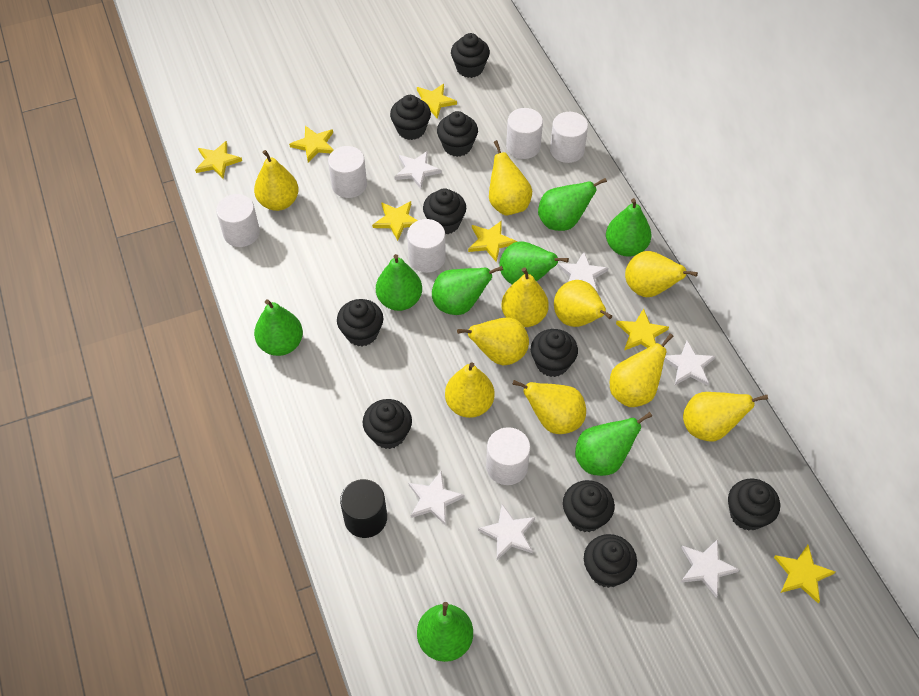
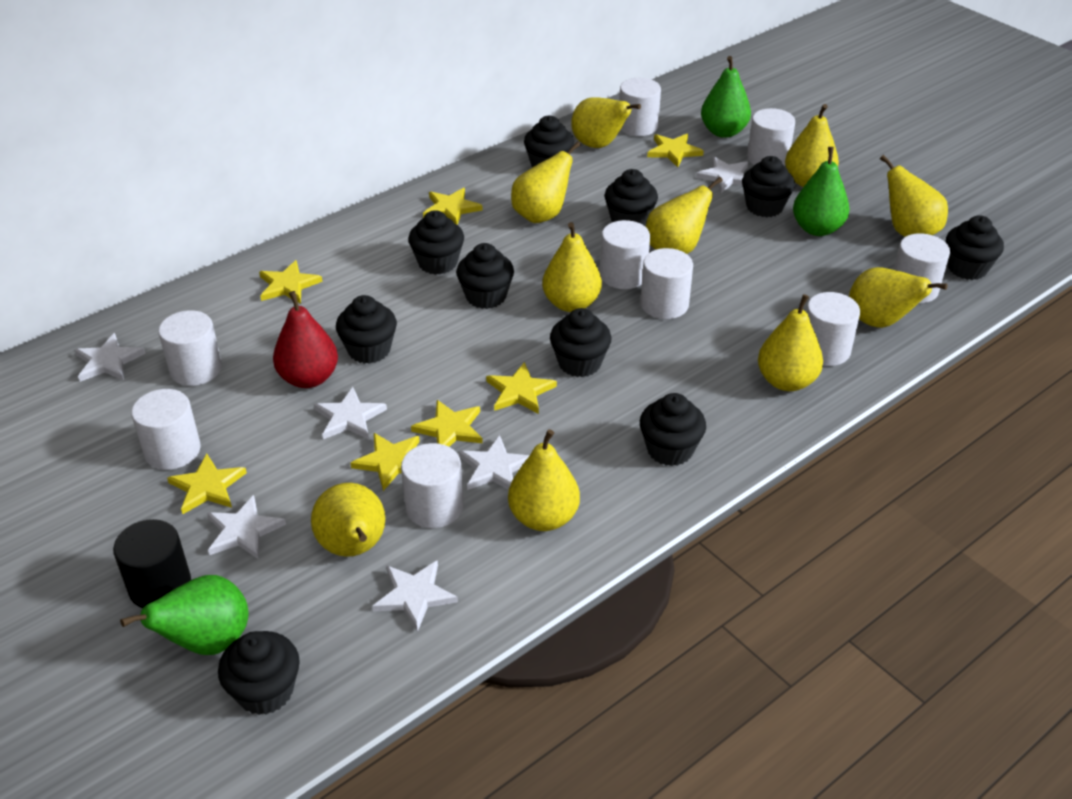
green pear: [254,299,303,356] [376,254,422,311] [417,602,473,662] [432,266,503,315] [499,241,569,285] [538,178,607,231] [575,412,652,476] [606,198,651,257] = 8 -> [120,575,248,655] [701,56,751,138] [793,147,850,236] = 3
red pear: none = 0 -> [273,291,338,388] = 1
white cylinder: [216,194,260,247] [328,146,367,198] [407,219,446,273] [486,427,530,485] [506,108,543,159] [550,112,588,163] = 6 -> [131,389,201,470] [158,310,222,386] [401,443,464,528] [600,220,650,289] [619,78,661,136] [640,248,693,319] [747,108,795,166] [806,292,860,366] [894,233,950,303] = 9

